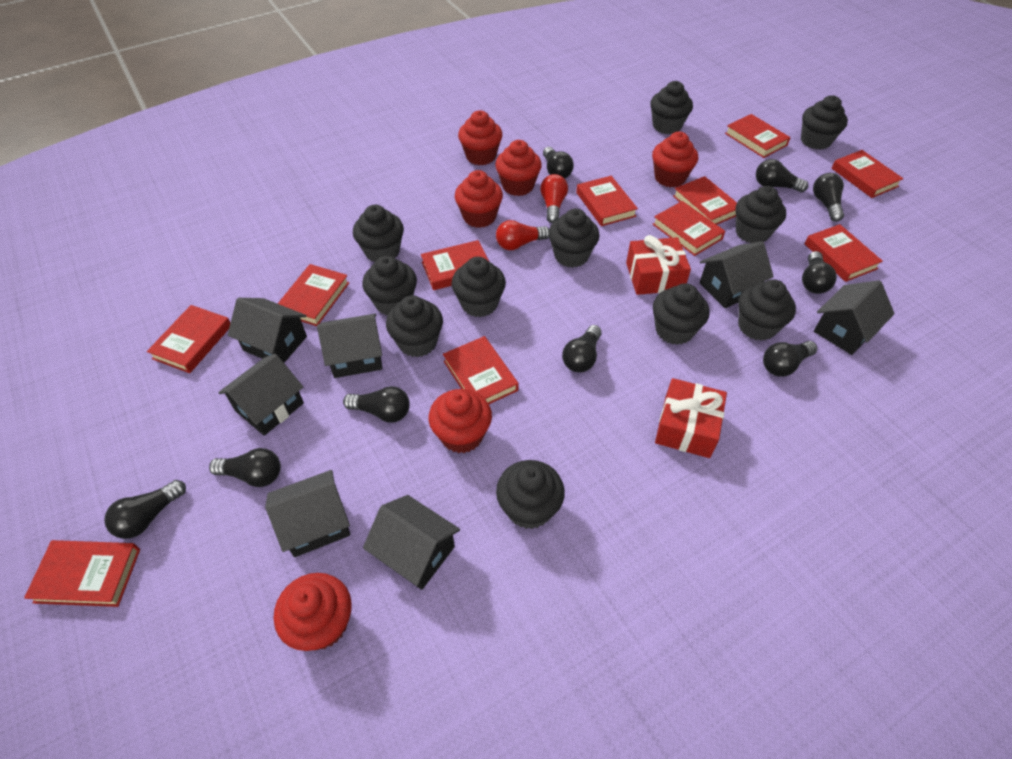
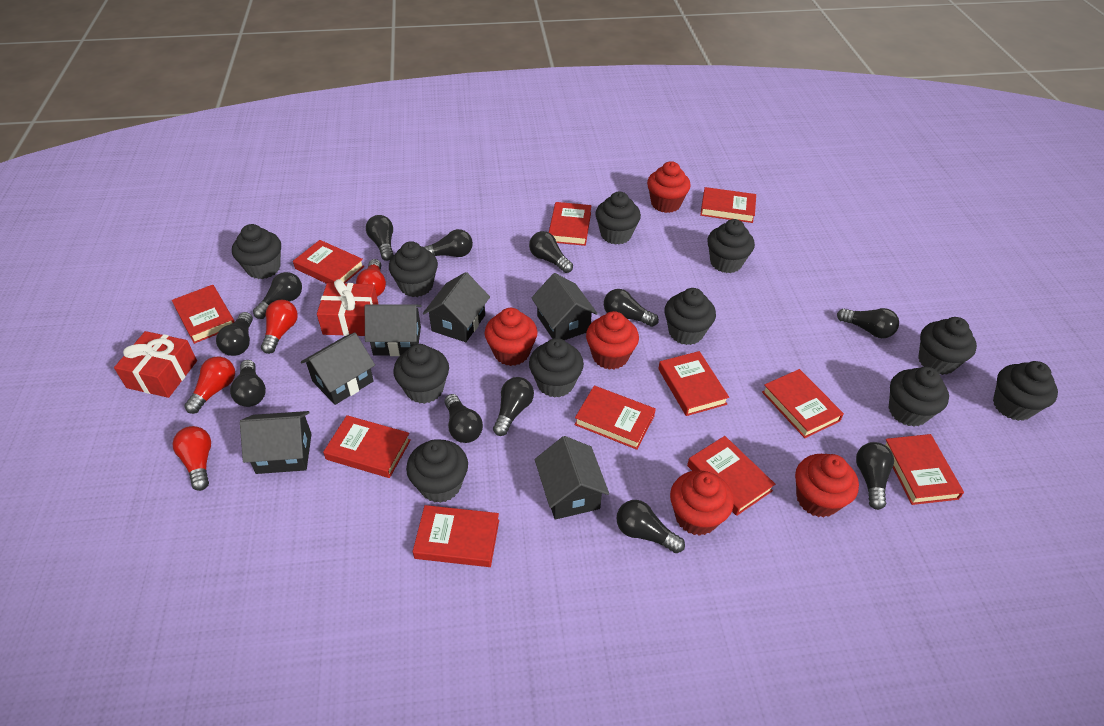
black house: [218,354,304,436] [228,298,307,363] [265,470,350,557] [317,314,383,378] [363,495,460,590] [700,242,774,308] [814,280,894,355] = 7 -> [240,411,312,474] [301,332,375,405] [365,304,422,356] [423,272,490,342] [531,273,598,340] [535,436,609,520] = 6
black light bulb: [104,480,186,539] [209,448,281,487] [343,386,410,422] [543,147,574,179] [562,325,602,372] [756,159,809,192] [763,341,817,377] [802,251,837,294] [813,173,844,222] = 9 -> [216,312,253,356] [230,360,266,407] [253,272,302,319] [366,215,394,261] [424,229,473,257] [445,394,483,443] [493,377,534,436] [529,231,573,273] [604,289,659,327] [616,500,685,553] [837,308,899,338] [856,442,894,510] = 12
red cupcake: [274,573,352,651] [429,389,492,453] [455,170,503,228] [458,110,502,165] [495,140,542,196] [652,132,698,187] = 6 -> [485,308,538,366] [586,311,639,370] [647,161,691,213] [670,470,734,536] [795,454,859,517] = 5
red light bulb: [496,220,549,250] [540,174,568,223] = 2 -> [173,426,211,491] [184,356,235,414] [261,300,298,354] [356,259,386,296] = 4

